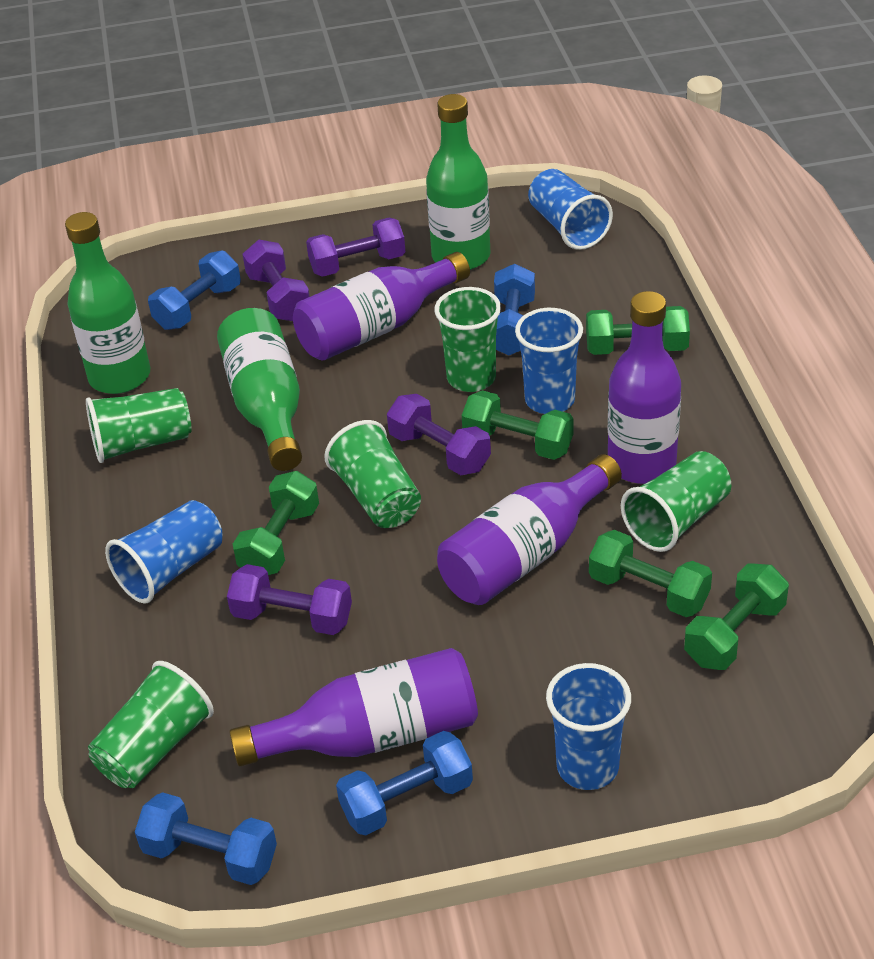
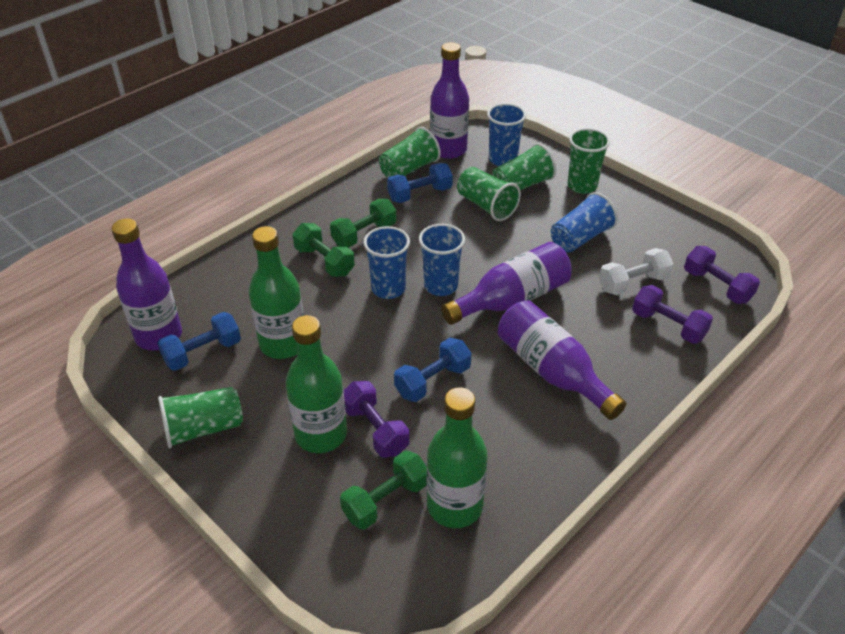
blue dumbbell: [135,792,277,885] [148,251,241,330] [336,731,473,835] [494,264,535,355] = 4 -> [157,312,241,371] [387,163,453,203] [394,338,472,402] = 3
green dumbbell: [233,471,319,575] [462,390,573,460] [586,306,690,355] [589,530,712,617] [684,564,789,670] = 5 -> [293,223,355,277] [330,199,396,248] [340,451,427,529] = 3
purple dumbbell: [227,564,352,635] [243,240,310,321] [306,218,405,277] [387,394,491,475] = 4 -> [344,381,409,458] [632,285,713,344] [684,246,760,304] = 3
white dumbbell: none = 0 -> [599,248,673,295] = 1

